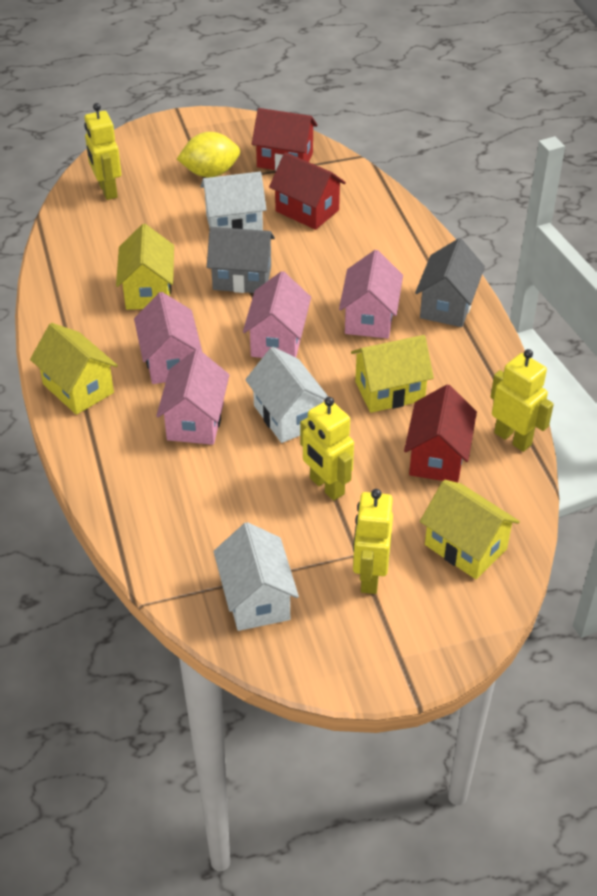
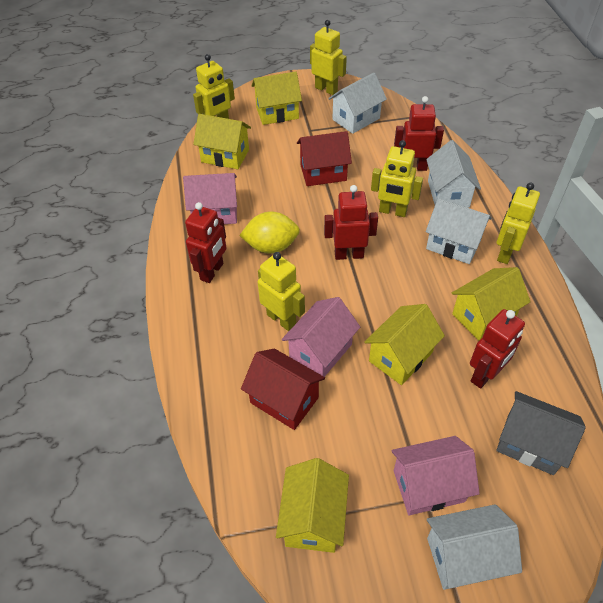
grey house: [207,227,275,293] [415,238,485,327] = 2 -> [497,391,586,475] = 1
pink house: [134,292,202,384] [156,349,229,445] [243,271,311,358] [339,250,403,339] = 4 -> [183,173,237,224] [282,297,360,377] [392,436,480,515] = 3
red house: [252,108,318,171] [269,152,346,230] [404,384,477,483] = 3 -> [241,349,325,430] [297,131,352,186] = 2
red robot: none = 0 -> [185,202,226,283] [324,185,378,260] [394,96,444,171] [470,309,525,389] = 4
white house: [201,172,267,230] [213,522,299,631] [245,347,328,443] = 3 -> [328,73,387,134] [426,140,481,208] [426,198,491,264] [427,504,522,590] = 4
yellow house: [30,323,118,415] [116,224,174,310] [351,335,434,413] [420,479,520,579] = 4 -> [193,114,251,169] [251,71,302,125] [276,458,349,553] [364,304,445,385] [452,267,531,340] = 5
yellow robot: [84,103,121,200] [300,397,354,501] [353,489,393,594] [491,349,554,452] = 4 -> [193,54,235,119] [258,252,305,331] [310,20,347,95] [371,140,423,217] [497,183,540,264] = 5

